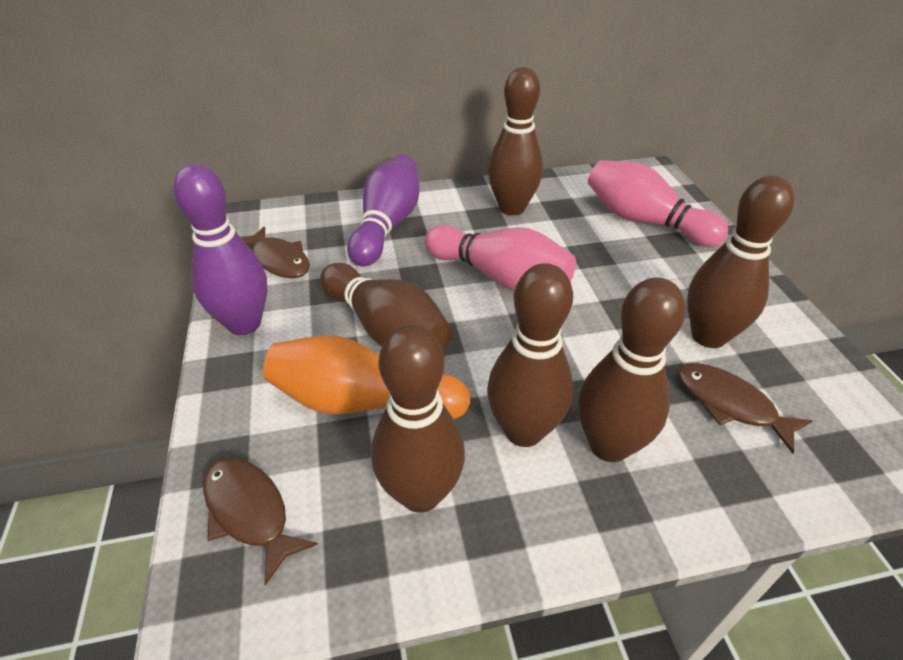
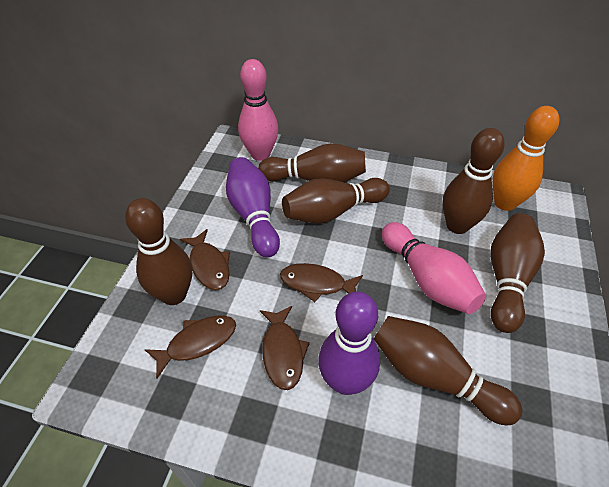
brown fish: [203,458,318,585] [241,226,310,278] [678,363,812,454] = 3 -> [145,315,236,379] [180,229,230,290] [260,306,310,390] [280,263,363,302] = 4

